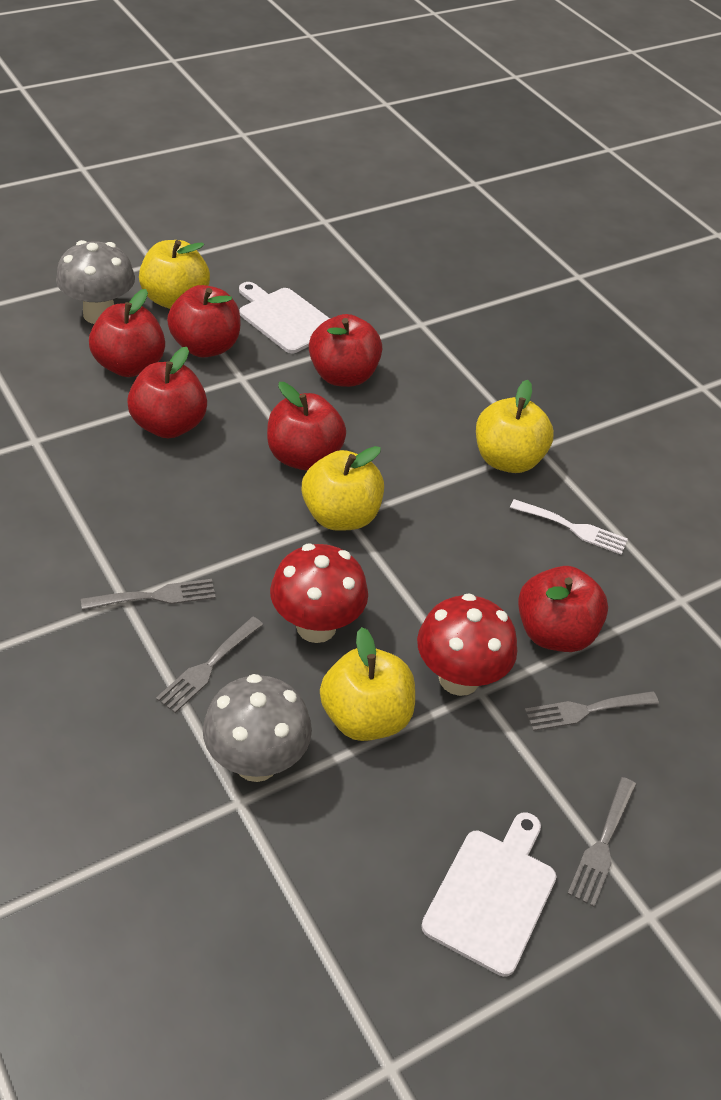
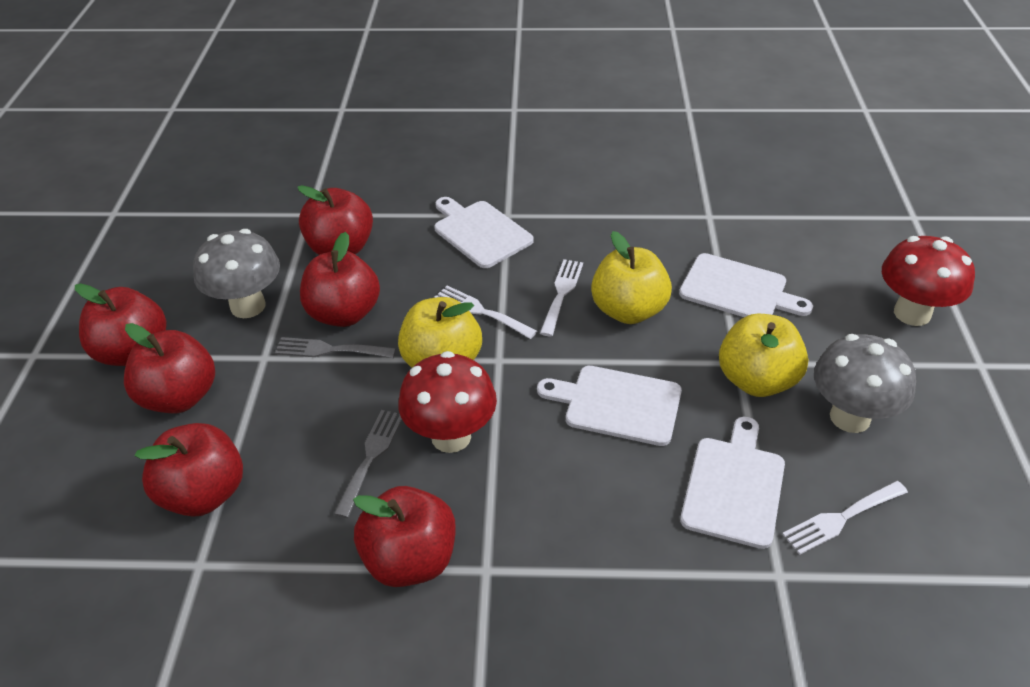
grey fork: [81,579,216,610] [156,617,263,713] [525,691,659,731] [567,777,637,907] = 4 -> [275,337,396,358] [334,410,402,518] = 2
white cutting board: [239,282,330,353] [421,812,556,977] = 2 -> [434,197,534,268] [537,366,682,446] [679,253,813,317] [680,417,785,549] = 4
white fork: [510,499,628,555] = 1 -> [434,286,537,339] [540,259,583,336] [782,481,908,555] = 3
yellow apple: [139,240,210,309] [302,446,384,531] [320,627,415,741] [476,380,554,473] = 4 -> [398,297,482,368] [591,231,672,324] [719,313,808,397] = 3

